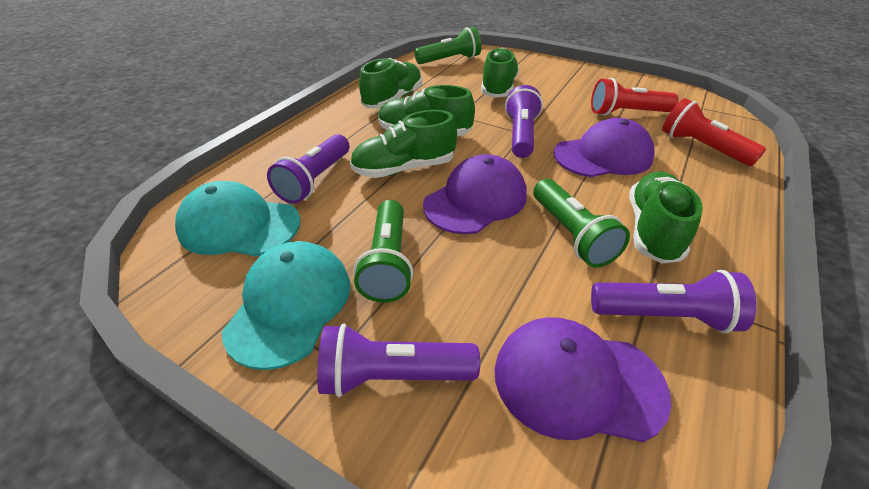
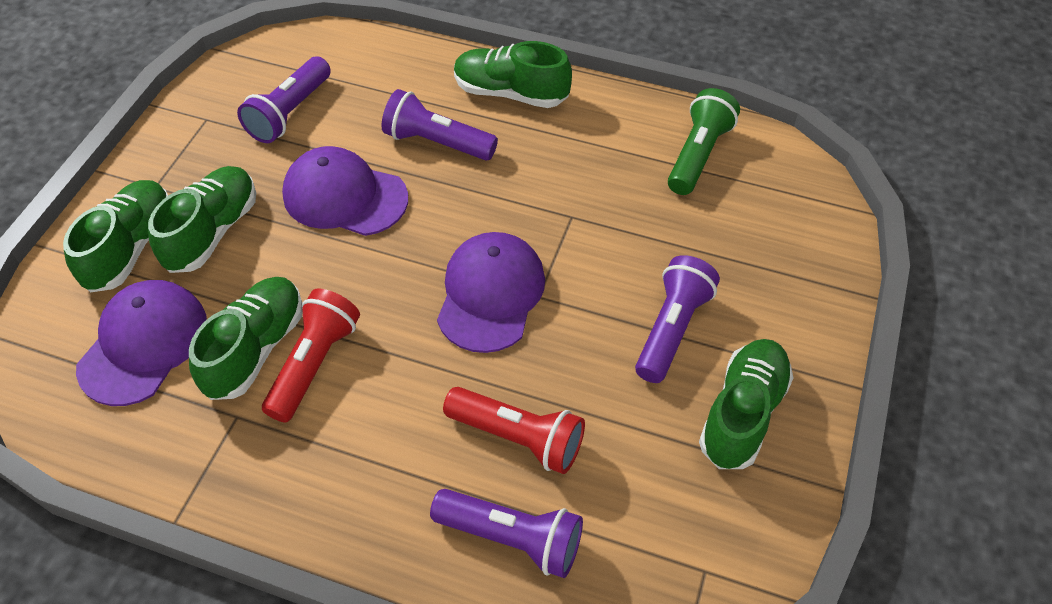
green flashlight: [354,200,413,303] [414,27,481,64] [533,179,630,268] = 3 -> [668,88,740,195] = 1
turquoise cap: [175,181,300,257] [222,241,350,370] = 2 -> none = 0

